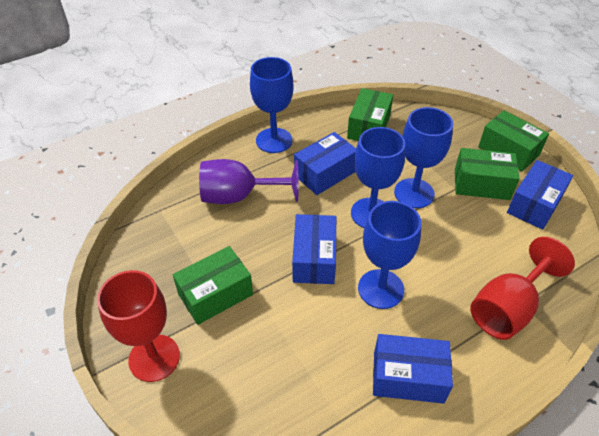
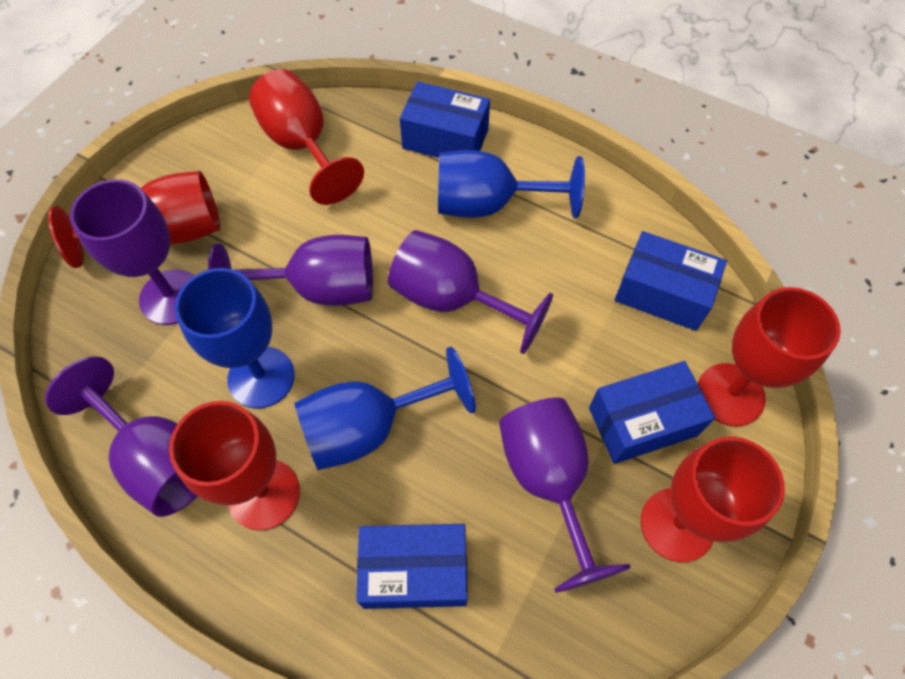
blue goblet: [250,57,294,153] [351,127,405,228] [358,201,421,309] [394,107,453,208] = 4 -> [175,268,295,409] [294,347,476,470] [438,150,585,218] = 3
green box: [173,246,253,325] [347,88,393,141] [455,148,520,200] [478,110,549,171] = 4 -> none = 0
purple goblet: [199,159,298,204] = 1 -> [45,356,197,517] [70,179,194,325] [208,235,373,306] [388,230,553,354] [499,398,631,593] = 5
red goblet: [97,270,180,382] [470,237,575,340] = 2 -> [48,171,220,268] [169,401,300,531] [249,69,364,205] [641,437,785,563] [698,287,841,426] = 5

